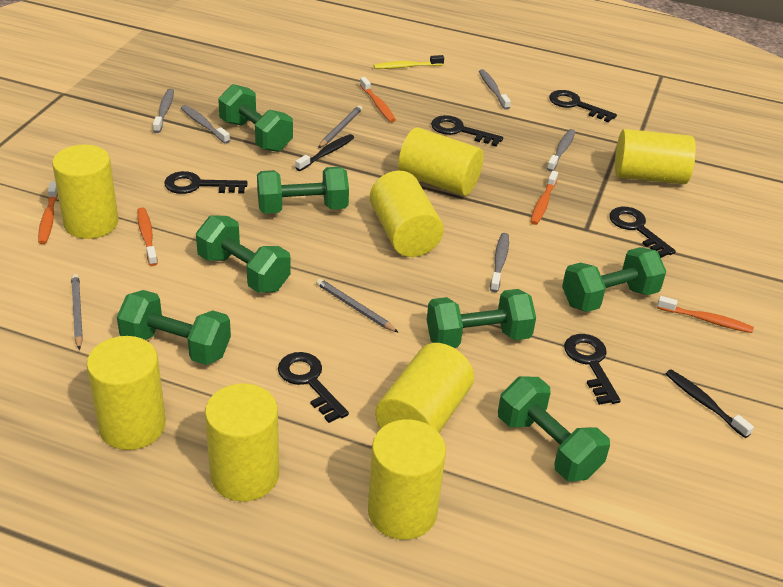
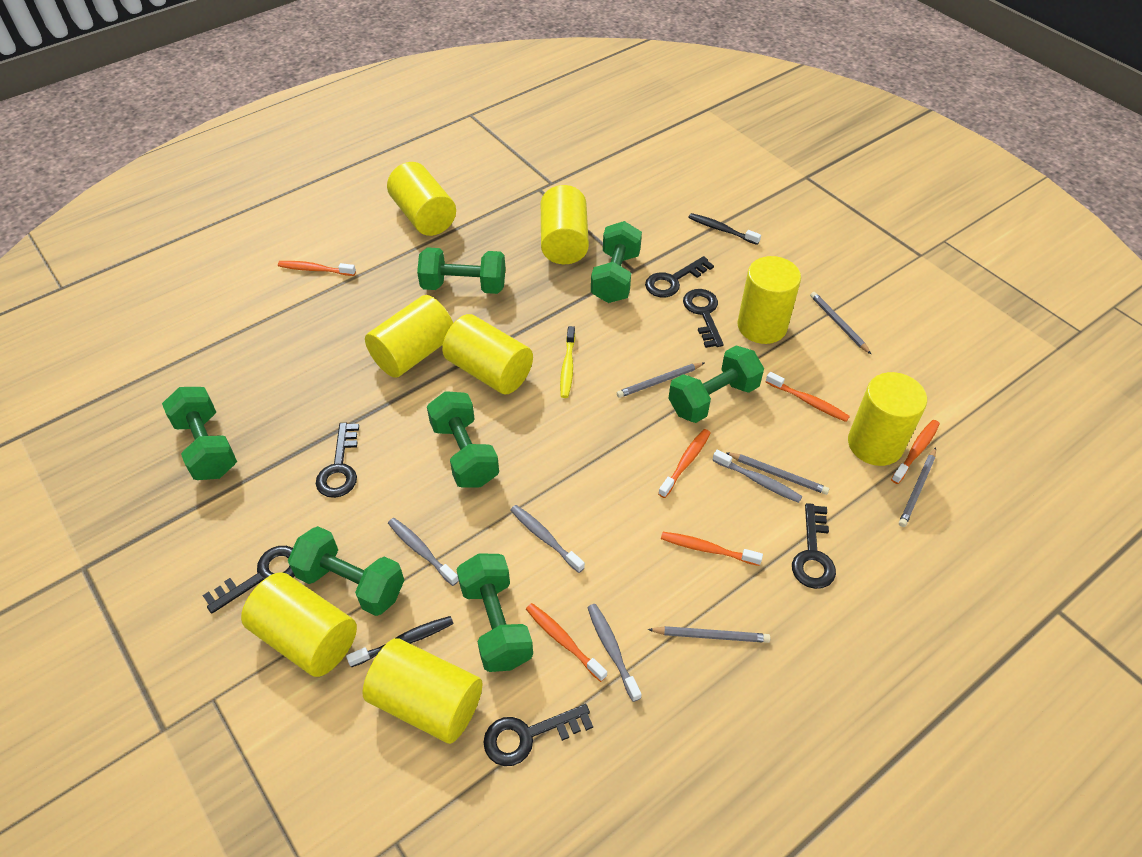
grey pencil: [71,274,83,350] [316,278,399,333] [318,105,362,148] = 3 -> [617,363,704,398] [648,626,770,643] [725,452,829,495] [810,292,872,355] [899,447,936,527] = 5
grey toothbrush: [153,89,174,133] [181,105,230,144] [479,69,511,110] [490,233,509,292] [547,129,575,172] = 5 -> [388,518,459,586] [511,505,585,573] [587,604,641,702] [712,450,802,503] = 4
orange toothbrush: [38,182,58,244] [137,207,158,266] [360,77,396,122] [530,171,558,225] [657,296,754,333] = 5 -> [278,261,356,276] [526,603,607,682] [658,429,711,498] [661,532,763,566] [766,372,850,422] [891,420,940,484] = 6

